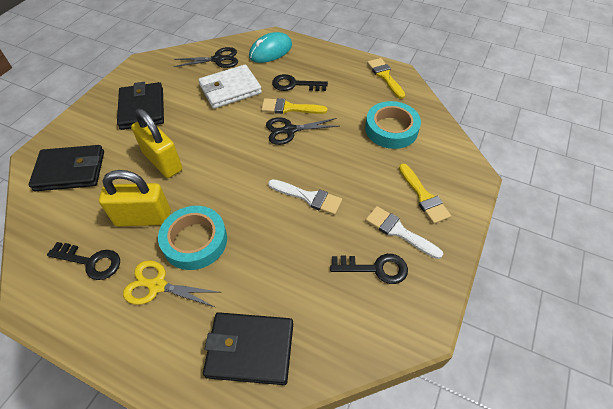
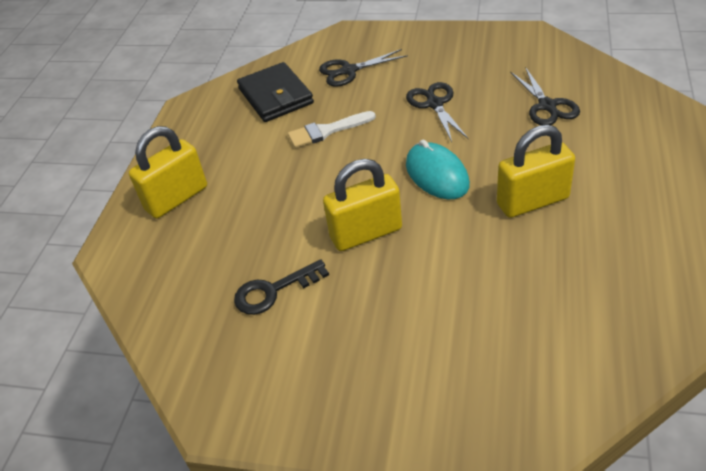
black key: [47,242,120,280] [272,74,328,91] [330,254,408,284] = 3 -> [234,259,329,315] = 1
black scissors: [174,47,238,68] [266,117,339,145] = 2 -> [319,49,408,87] [406,82,468,142] [510,67,580,125] = 3
black wallet: [29,145,104,191] [117,82,164,130] [203,312,293,385] = 3 -> [237,62,314,122] = 1
turquoise tape: [158,206,227,270] [365,101,421,149] = 2 -> none = 0
white brush: [268,179,342,215] [365,206,443,259] = 2 -> [288,111,376,148] = 1
white wallet: [198,64,262,109] = 1 -> none = 0
yellow brush: [261,98,328,114] [367,58,405,99] [399,164,451,224] = 3 -> none = 0
yellow padlock: [99,170,171,226] [131,109,182,178] = 2 -> [129,126,207,219] [323,159,402,251] [497,125,575,218] = 3
yellow scissors: [123,260,222,307] = 1 -> none = 0

